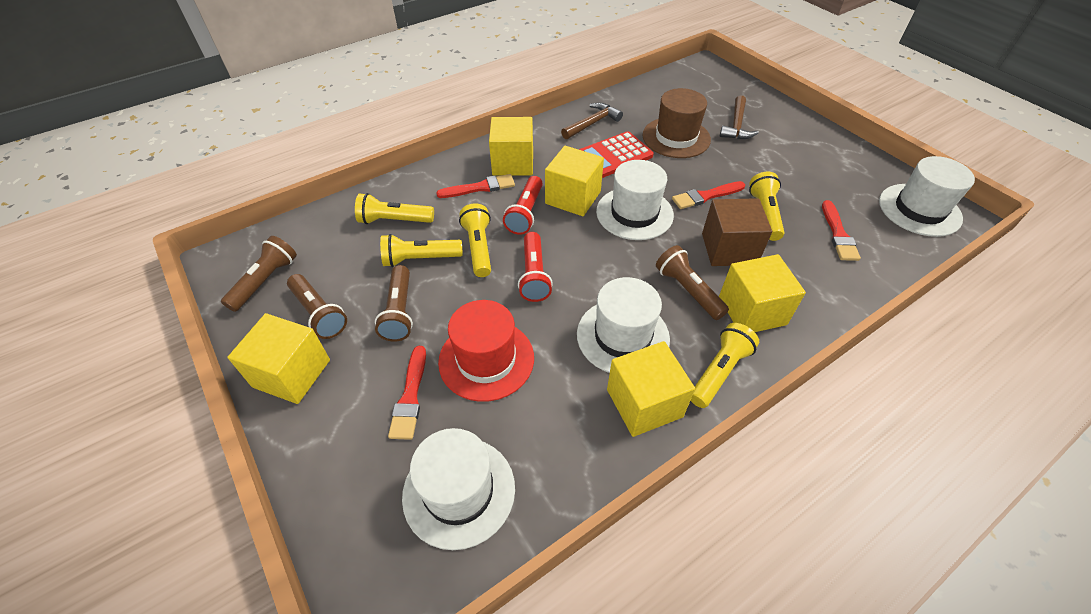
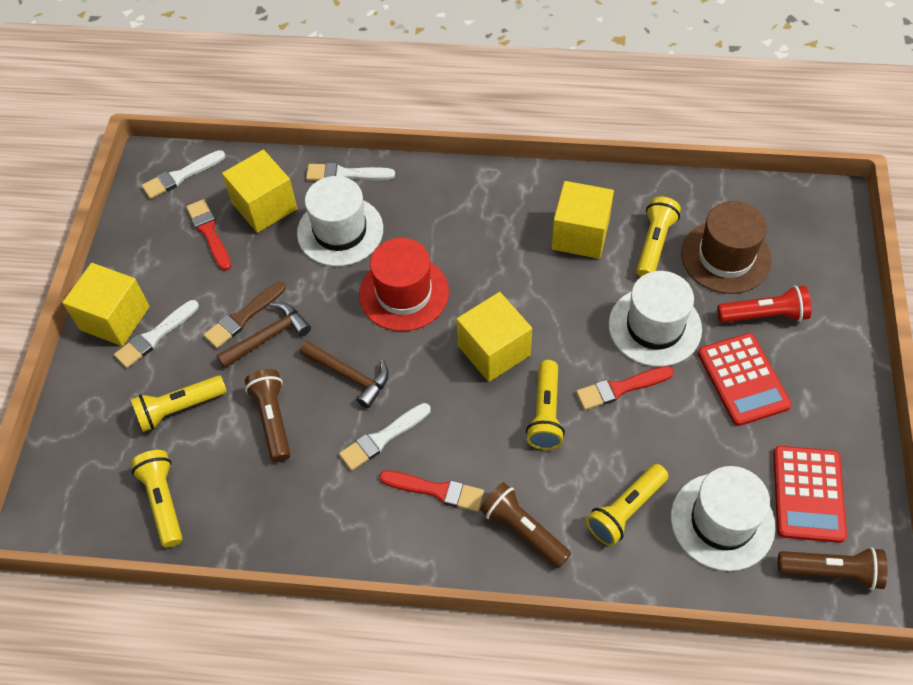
brown brush: none = 0 -> [204,282,286,348] = 1
brown cube: [702,198,772,266] = 1 -> none = 0
brown flashlight: [221,236,297,312] [287,274,347,339] [375,265,413,342] [656,245,729,320] = 4 -> [245,369,290,462] [480,482,571,568] [778,547,888,590] = 3
red brush: [388,346,426,440] [436,174,515,198] [672,181,745,209] [822,200,861,261] = 4 -> [186,199,231,271] [379,471,484,512] [576,366,674,410] = 3
red calculator: [579,131,654,178] = 1 -> [698,333,792,426] [773,446,847,543] = 2
red flashlight: [503,176,543,235] [518,232,553,302] = 2 -> [717,286,812,323] = 1
white brush: none = 0 -> [114,300,199,368] [142,150,225,199] [306,163,395,181] [339,403,431,471] = 4
white hat: [402,428,515,550] [577,277,670,373] [596,160,674,240] [879,156,975,237] = 4 -> [297,176,383,266] [609,271,702,367] [671,466,775,571] = 3
yellow cube: [227,313,330,404] [489,117,533,176] [545,146,604,216] [607,341,695,437] [719,254,806,332] = 5 -> [63,263,150,346] [222,150,297,233] [457,292,532,382] [551,181,614,259] = 4

